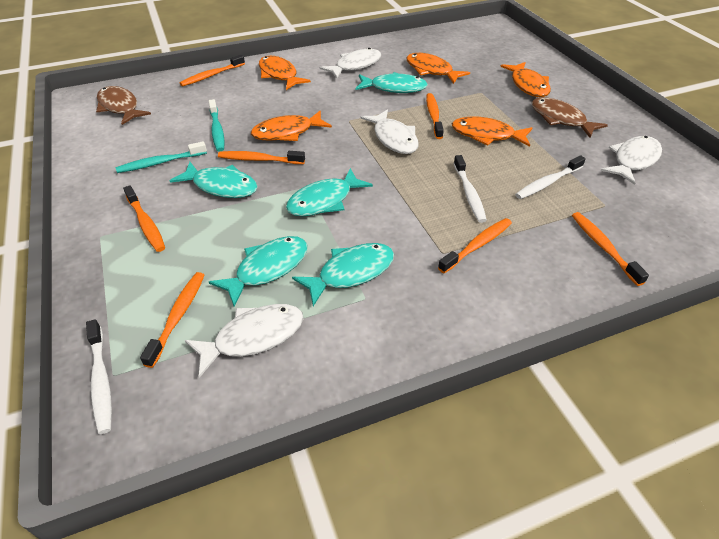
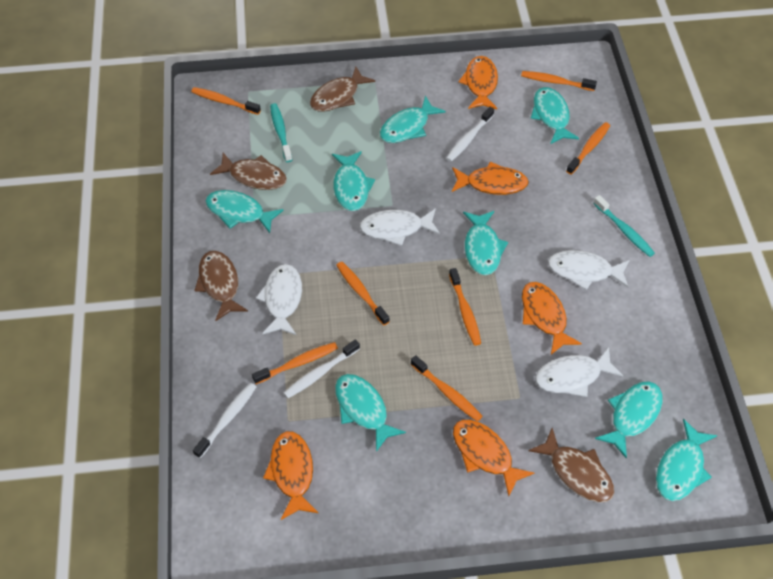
brown fish: [96,86,151,125] [532,98,608,138] = 2 -> [194,251,248,321] [210,153,287,190] [310,67,375,112] [528,428,614,502] = 4
turquoise fish: [170,162,258,198] [209,236,307,307] [286,168,373,216] [292,243,394,306] [355,72,428,93] = 5 -> [205,190,284,233] [332,151,375,211] [335,374,406,452] [380,96,446,143] [463,211,508,275] [531,87,579,144] [595,382,663,459] [656,419,717,501] = 8

